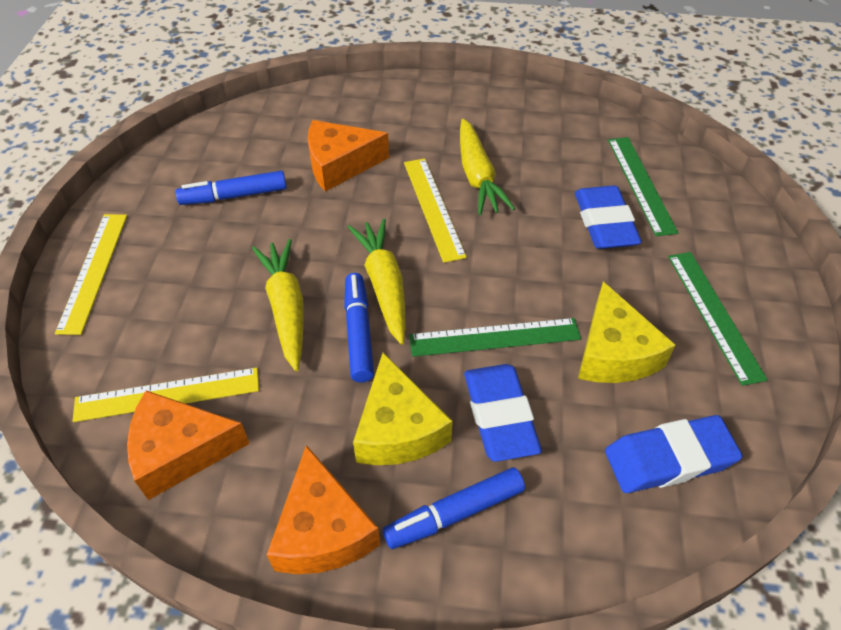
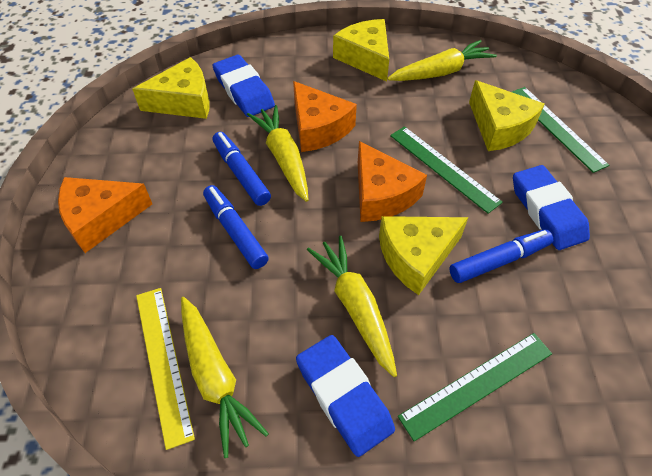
yellow carrot: [252,239,303,371] [348,219,406,345] [460,118,515,215] = 3 -> [181,297,269,458] [247,105,308,202] [307,236,397,377] [387,40,497,81] = 4
yellow cheese: [353,353,453,465] [578,281,676,383] = 2 -> [132,57,209,119] [333,19,389,82] [379,216,468,295] [469,80,545,151] = 4
yellow ruler: [55,214,127,335] [73,367,259,422] [404,158,467,263] = 3 -> [136,288,195,450] = 1

